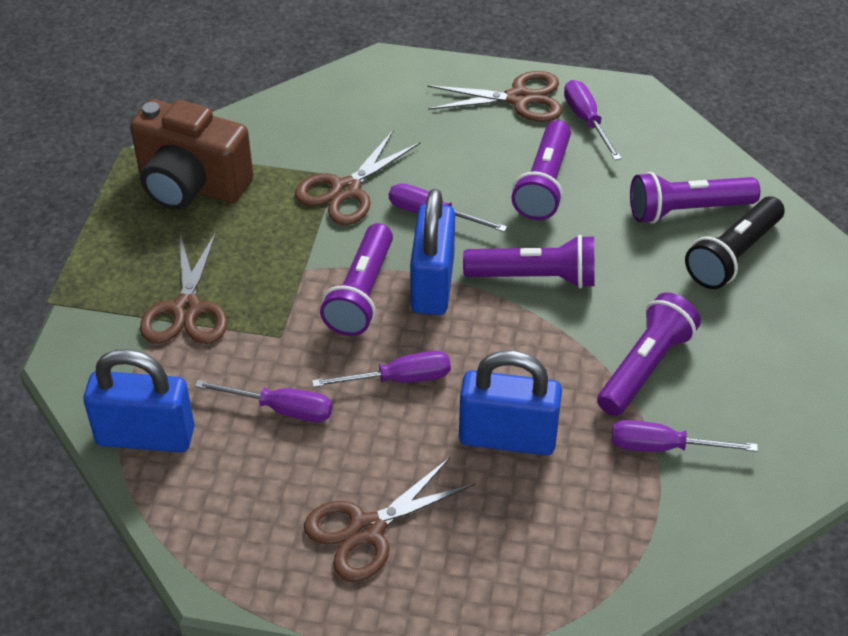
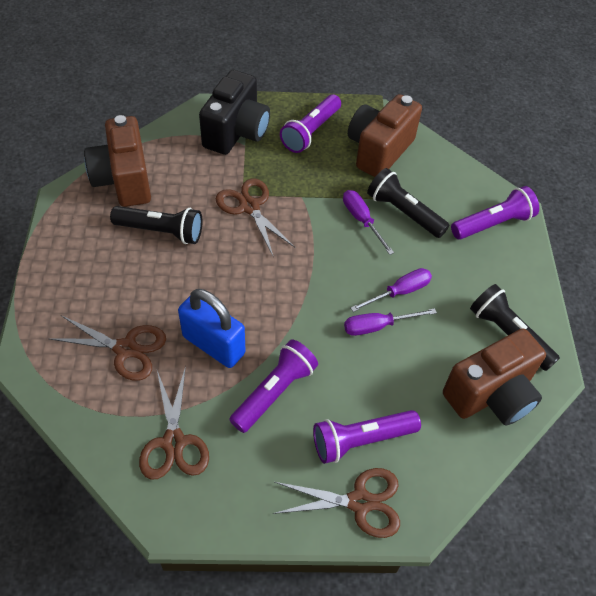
black camera: none = 0 -> [199,70,270,155] = 1
black flashlight: [685,197,785,289] = 1 -> [110,206,203,244] [367,168,449,238] [470,284,560,371] = 3
blue padlock: [83,349,195,452] [410,189,455,315] [459,350,562,455] = 3 -> [178,289,246,368] = 1
brown camera: [130,99,253,210] = 1 -> [84,115,151,207] [348,94,422,177] [443,329,546,425] = 3
purple flashlight: [320,223,393,336] [463,235,595,289] [512,120,571,220] [597,292,701,416] [630,172,760,224] = 5 -> [229,339,318,433] [280,94,341,153] [313,410,421,464] [451,186,539,240] = 4
purple screwdriver: [195,380,332,422] [312,351,451,387] [389,183,507,232] [564,80,622,160] [612,420,758,452] = 5 -> [343,190,394,255] [344,308,437,336] [351,268,432,312] = 3

